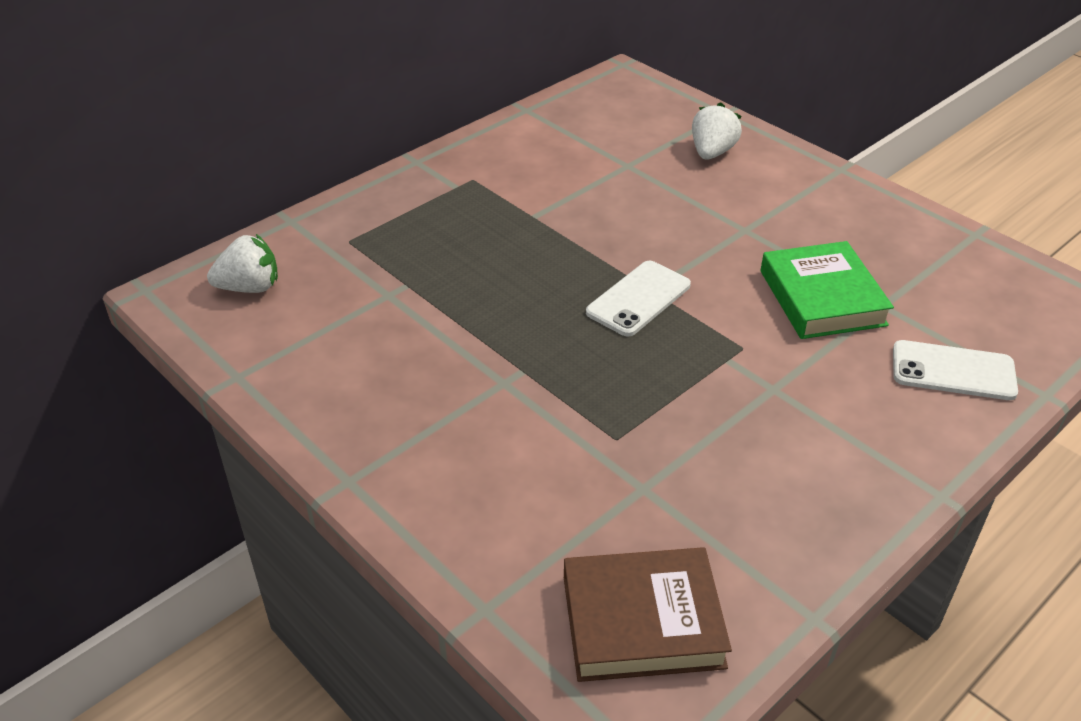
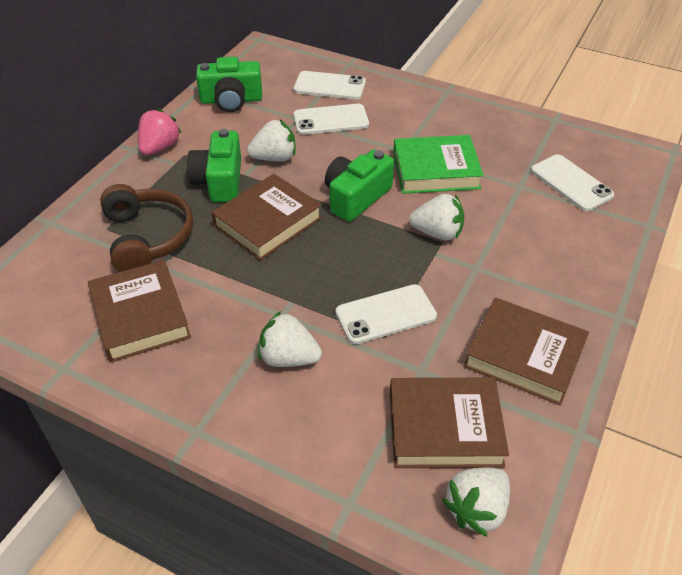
brown book: [564,547,732,682] = 1 -> [88,260,191,362] [211,174,322,261] [390,378,509,468] [464,297,589,406] = 4
brown headphones: none = 0 -> [100,184,193,272] = 1
green camera: none = 0 -> [187,129,241,202] [196,57,262,112] [325,149,394,222] = 3
pink strawberry: none = 0 -> [138,108,181,156] = 1
white phone: [586,261,691,337] [893,340,1018,400] = 2 -> [294,71,366,100] [294,104,369,135] [336,284,437,344] [531,154,614,211] = 4
white strawberry: [207,234,278,293] [692,102,742,160] = 2 -> [247,119,296,162] [258,311,322,367] [409,194,464,241] [442,468,510,537] = 4

